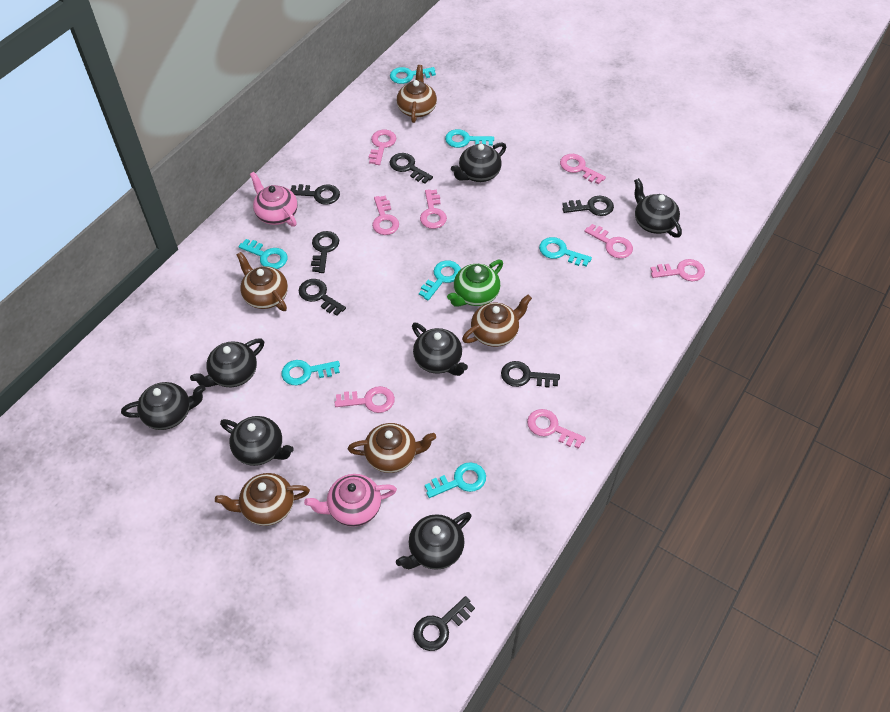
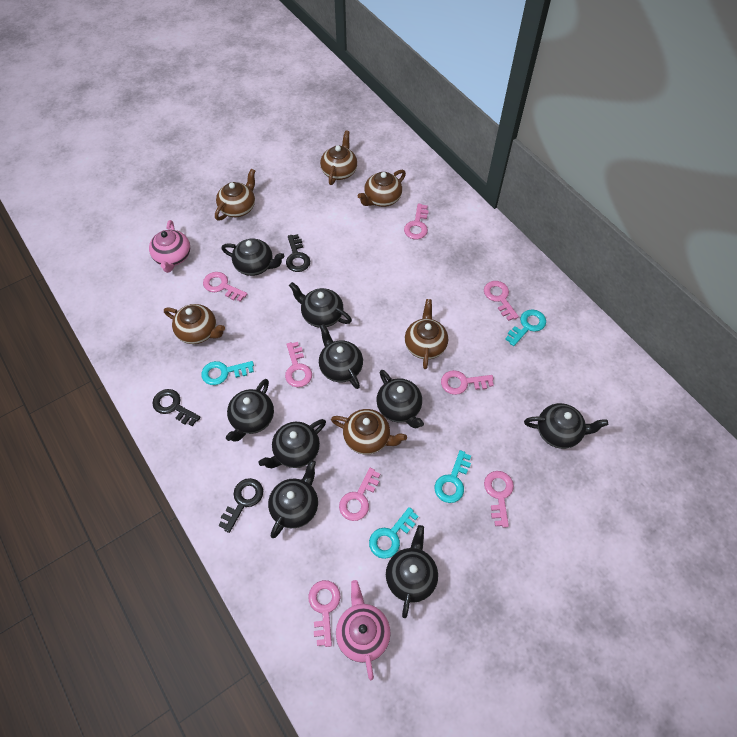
black key: [291,184,340,205] [299,279,346,316] [311,231,339,273] [389,153,433,183] [413,596,475,651] [501,361,560,388] [562,196,614,216] = 7 -> [152,389,201,426] [218,478,263,533] [286,234,310,272] = 3
black teapot: [121,382,206,430] [190,339,264,387] [220,416,294,466] [396,512,471,570] [412,323,468,376] [451,142,506,182] [634,178,682,238] = 7 -> [221,239,284,276] [226,379,274,442] [258,419,326,468] [268,460,318,538] [289,282,352,328] [319,324,363,389] [376,370,424,428] [386,525,438,618] [524,403,608,449] = 9
brown teapot: [215,473,310,526] [237,252,288,311] [348,423,436,473] [397,65,437,123] [462,295,532,347] = 5 -> [164,304,225,344] [215,168,256,221] [320,130,357,185] [331,409,407,455] [358,170,406,207] [405,299,448,369] = 6
green teapot: [447,260,503,306] = 1 -> none = 0
turquoise key: [238,239,288,269] [281,360,340,385] [390,67,436,84] [419,260,461,300] [425,462,486,498] [445,129,494,148] [539,237,592,267] = 7 -> [201,361,254,385] [369,507,419,559] [435,450,471,503] [505,309,546,346] = 4

